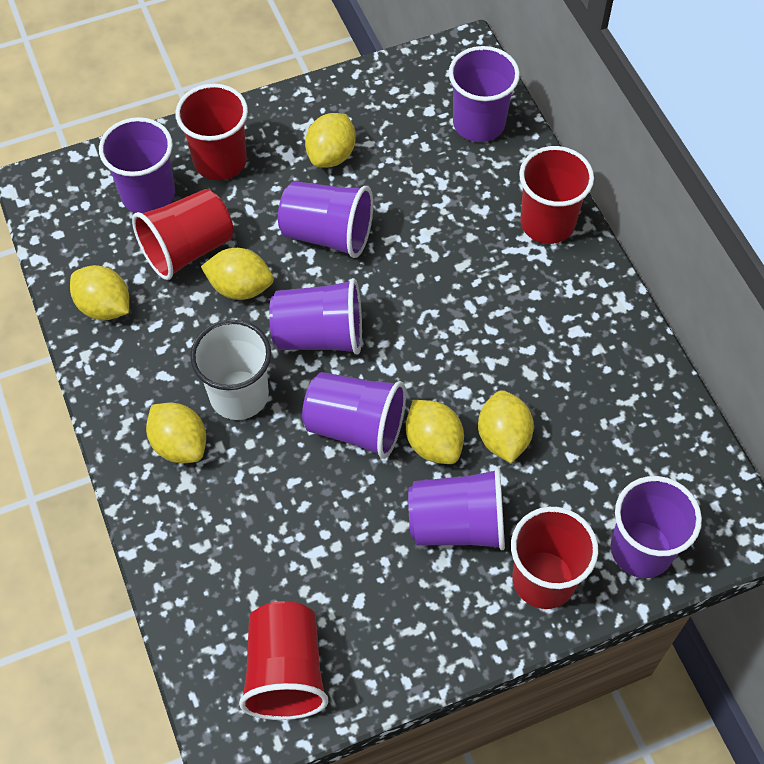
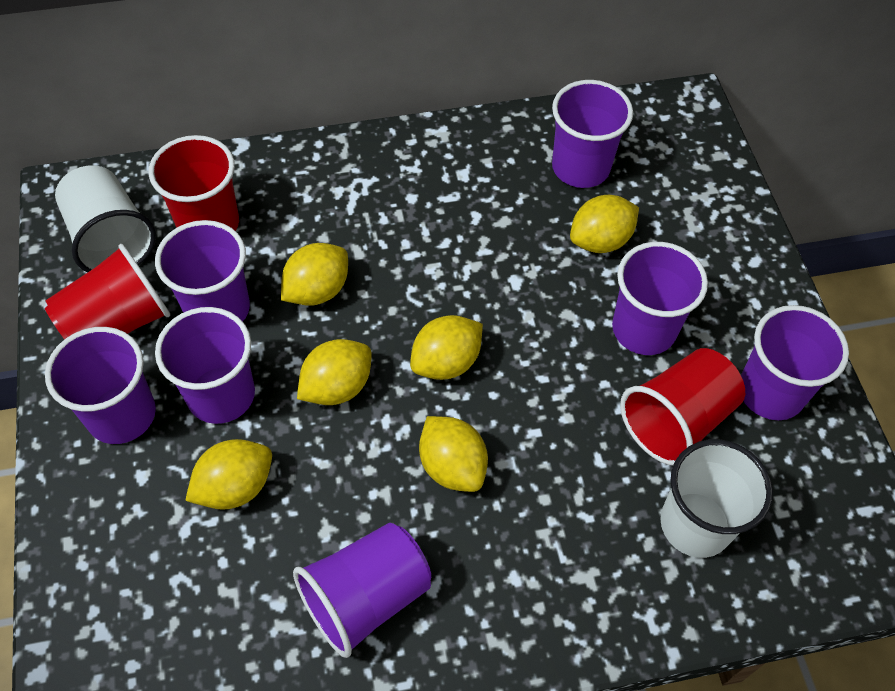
red cup: [132,189,233,280] [175,84,248,180] [239,601,328,720] [511,507,598,609] [519,146,594,244] = 5 -> [45,244,170,339] [149,135,239,231] [620,348,745,466] = 3
white cup: [190,319,271,420] = 1 -> [55,165,156,273] [660,439,773,558] = 2

